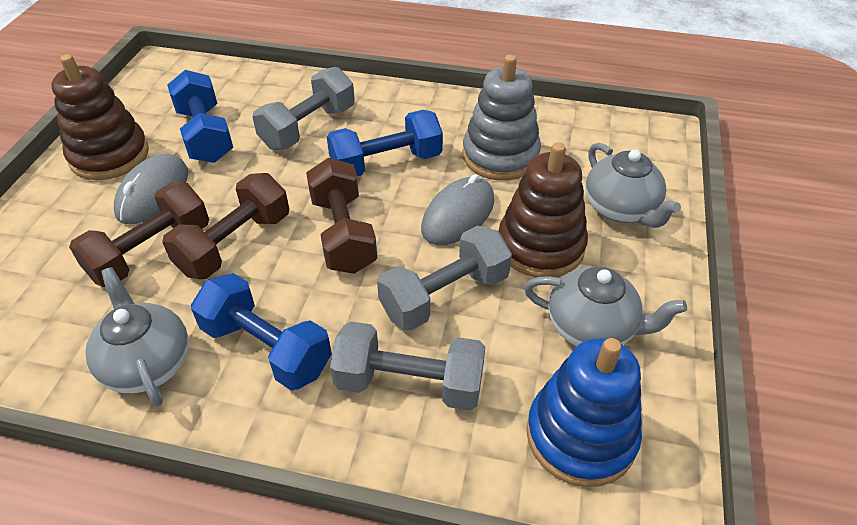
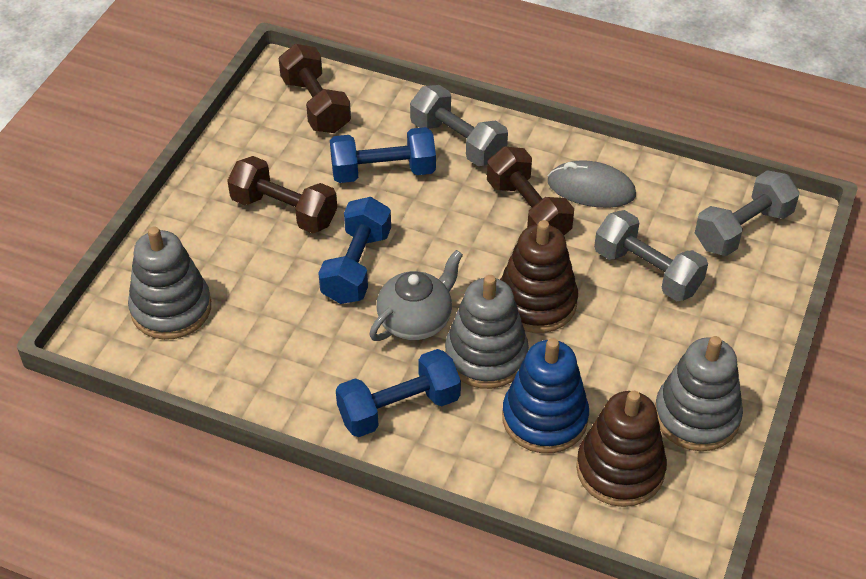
grey mouse: [114,154,188,224] [421,174,494,245] = 2 -> [548,160,636,208] = 1
grey stacking toy: [463,55,541,181] = 1 -> [128,226,211,340] [445,275,529,389] [655,336,743,451] = 3
grey teapot: [85,267,189,406] [524,266,687,346] [585,143,681,228] = 3 -> [369,250,463,341] = 1

